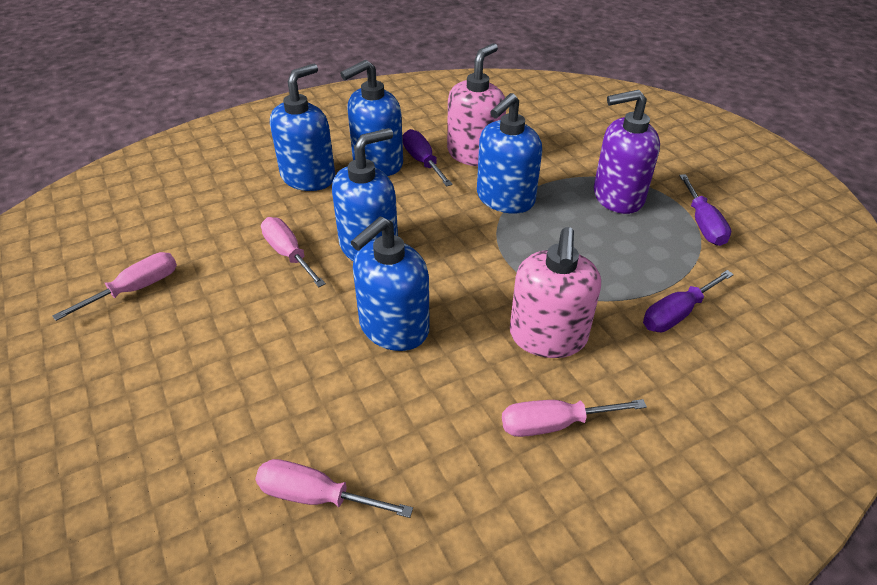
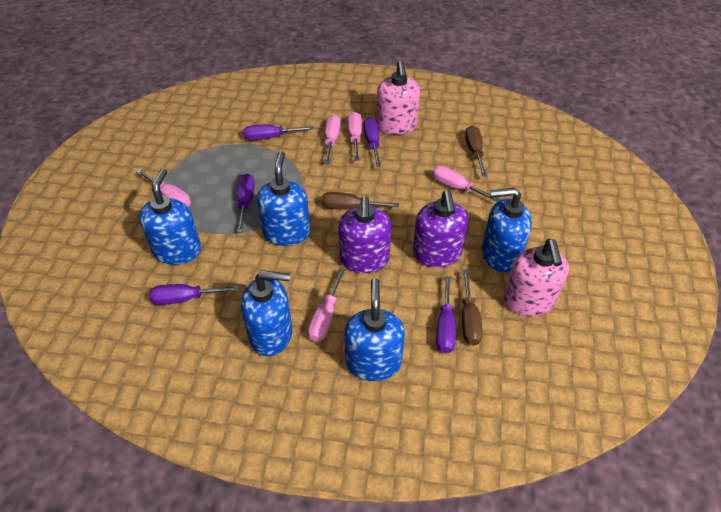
brown screwdriver: none = 0 -> [322,192,399,210] [462,269,483,345] [465,126,487,177] = 3
pink screwdriver: [52,252,177,321] [255,459,413,518] [261,217,326,287] [502,399,647,437] = 4 -> [137,170,191,207] [308,269,345,342] [324,114,341,164] [348,112,362,161] [432,165,501,202] = 5
purple screwdriver: [403,129,453,186] [643,270,734,332] [679,174,731,246] = 3 -> [149,284,239,305] [237,174,254,233] [243,125,313,140] [364,117,381,167] [436,276,456,353] = 5
purple soap dispenser: [594,90,660,214] = 1 -> [338,196,391,273] [413,190,468,268] = 2

